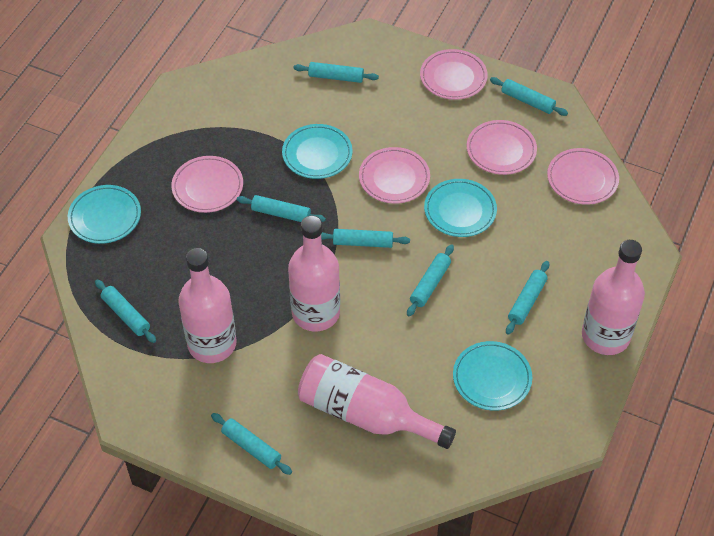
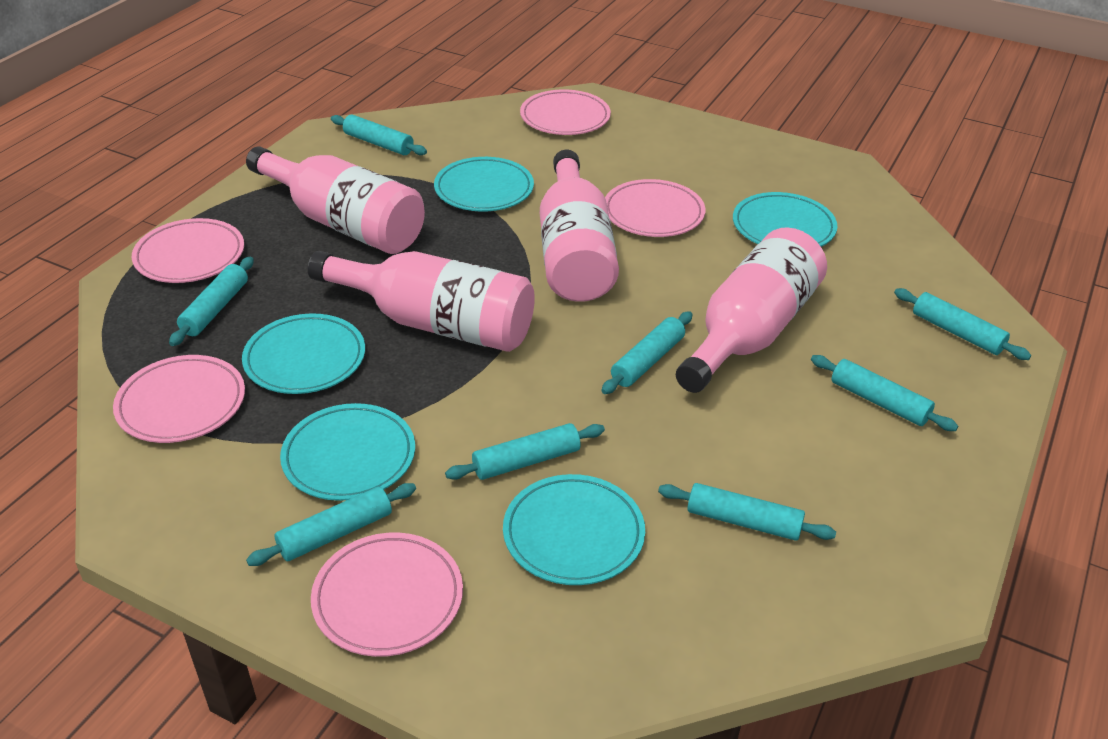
turquoise plate: [68,185,141,244] [282,124,353,179] [424,179,497,237] [453,341,532,411] = 4 -> [242,313,365,394] [280,403,415,501] [434,157,534,212] [503,474,645,585] [733,192,837,247] = 5

